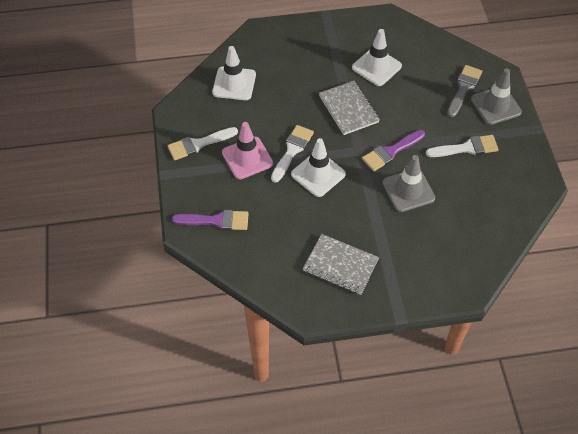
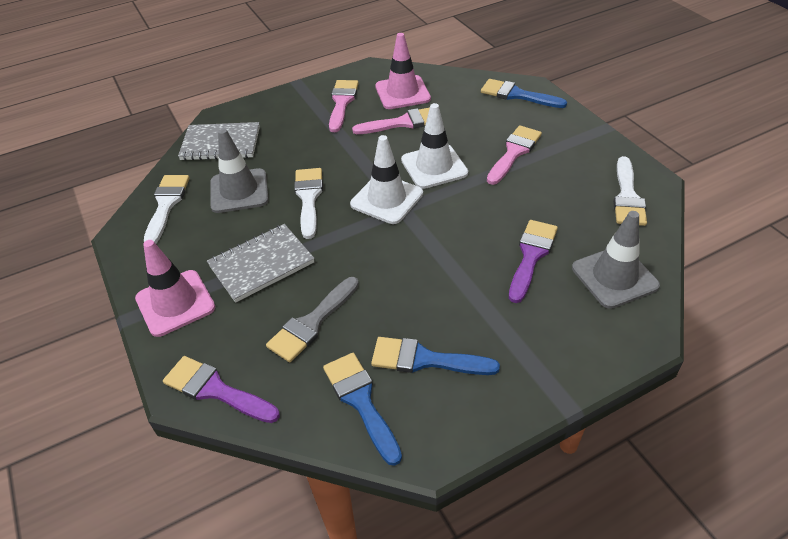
blue brush: none = 0 -> [323,353,402,466] [371,337,500,375] [481,79,567,108] = 3
pink brush: none = 0 -> [329,80,359,132] [352,108,430,134] [487,125,542,185] = 3
pink traffic cone: [222,122,273,179] = 1 -> [135,240,215,337] [375,33,431,109] = 2
white traffic cone: [212,46,256,100] [291,138,346,197] [352,29,402,86] = 3 -> [350,135,423,224] [401,103,468,189] = 2

